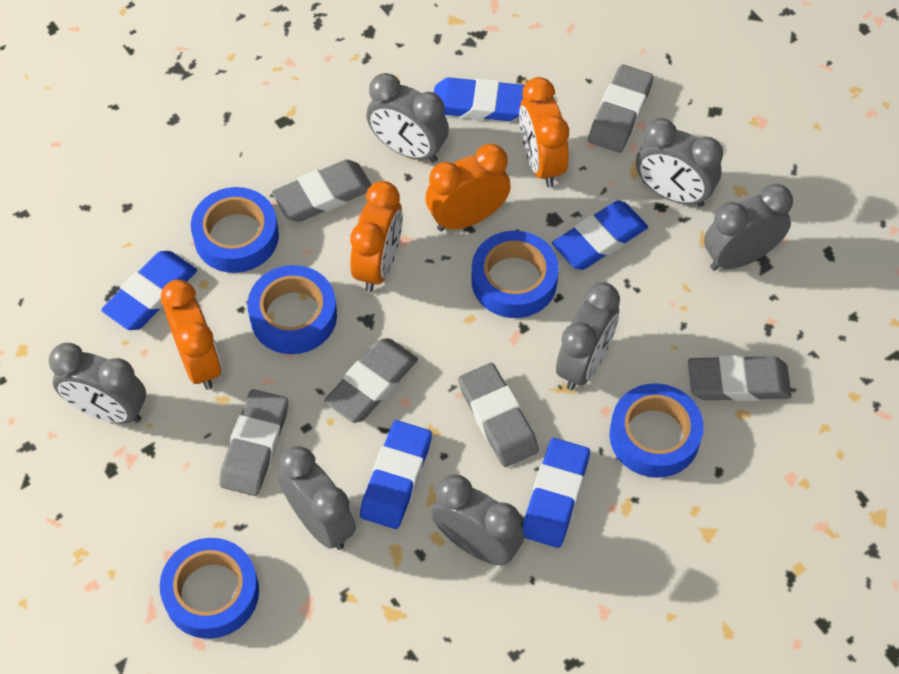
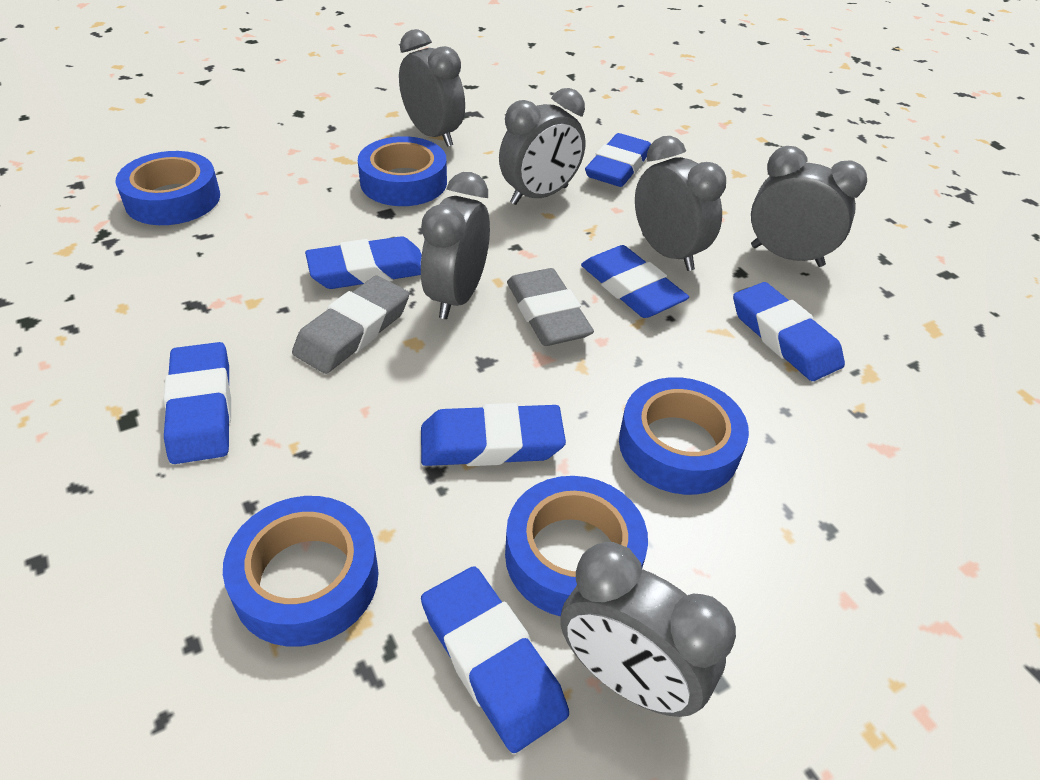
blue eraser: [101,251,197,330] [360,420,432,529] [434,78,525,121] [522,438,590,548] [552,201,648,270] = 5 -> [164,342,231,464] [305,236,422,289] [421,403,566,466] [421,566,569,753] [581,245,689,318] [585,133,651,187] [733,282,845,381] = 7
grey clock: [49,343,146,424] [278,446,356,550] [366,73,449,163] [431,474,524,565] [556,282,620,390] [636,118,723,207] [704,184,793,271] = 7 -> [399,29,465,147] [421,172,490,319] [499,88,586,205] [560,542,736,717] [635,136,726,271] [751,146,867,267] = 6
grey eraser: [219,389,288,496] [272,159,372,222] [324,338,418,423] [458,363,539,467] [588,64,654,153] [688,355,792,401] = 6 -> [292,276,409,374] [507,268,594,346] = 2
orange clock: [161,280,221,390] [350,181,403,292] [426,144,511,231] [519,77,569,187] = 4 -> none = 0

